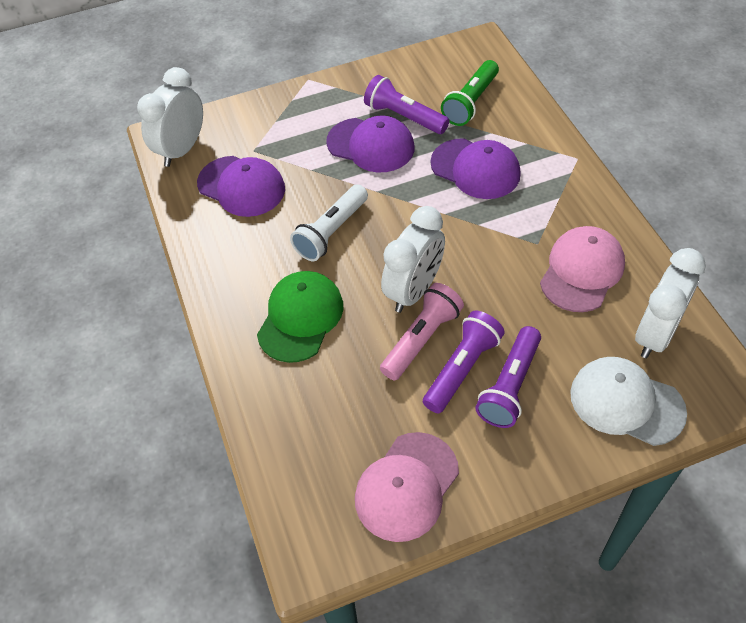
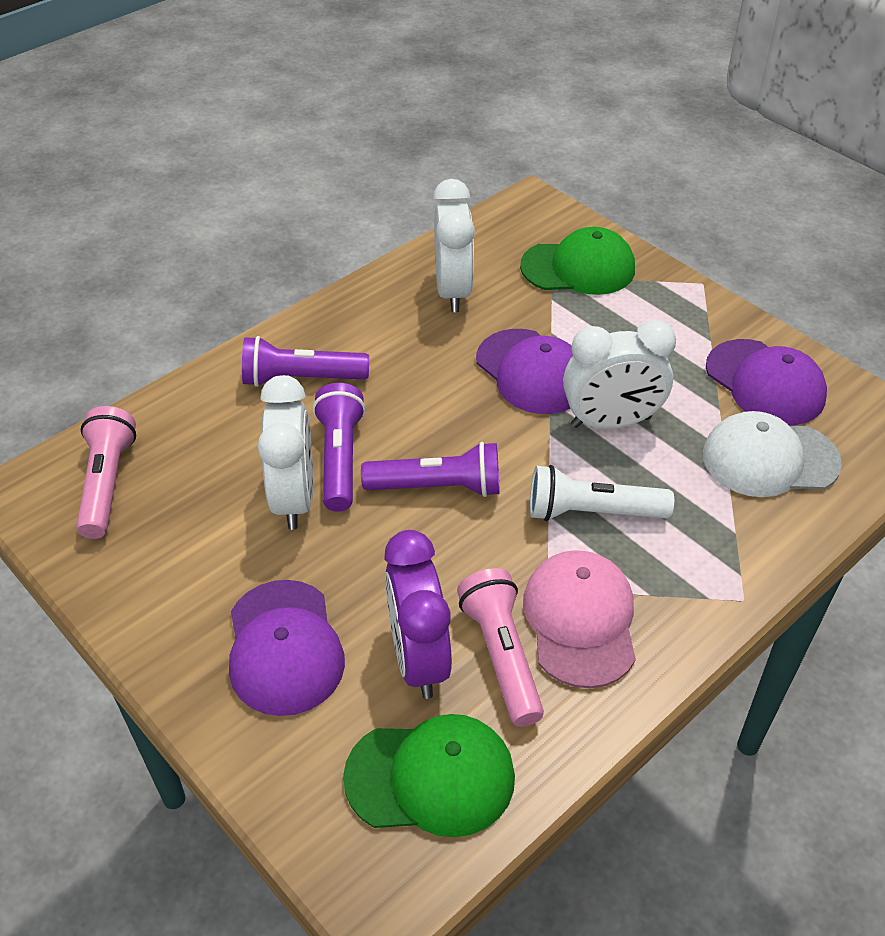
green cap: [257,271,343,363] = 1 -> [343,714,515,837] [520,227,635,295] = 2
green flashlight: [441,60,499,126] = 1 -> none = 0
pink cap: [355,432,459,542] [540,226,625,312] = 2 -> [523,550,636,688] = 1
pink flashlight: [380,283,464,381] = 1 -> [76,406,136,539] [457,568,544,727] = 2
purple clock: none = 0 -> [384,530,452,699] = 1

